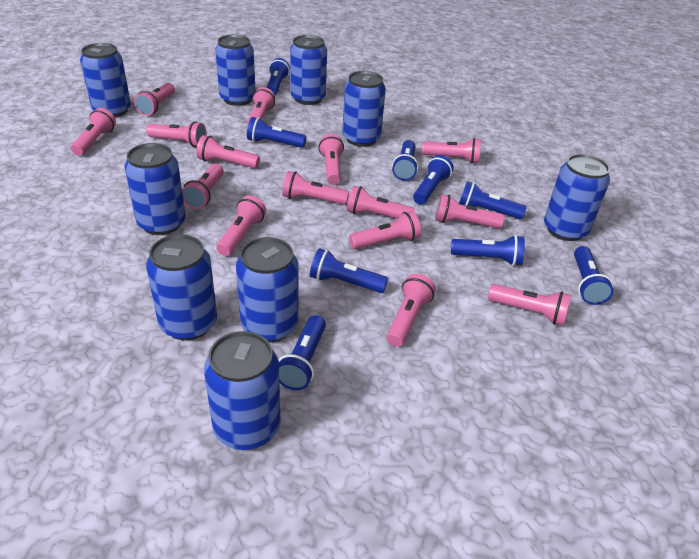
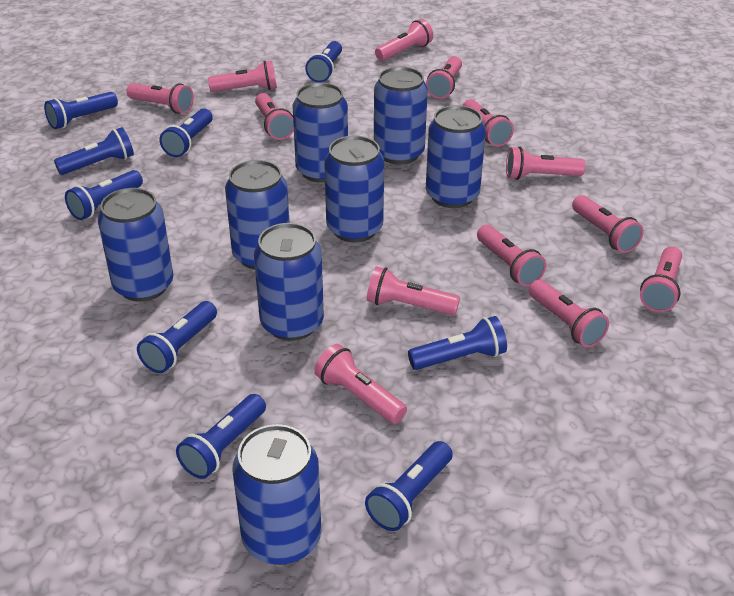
blue can: [80,43,131,117] [124,143,186,235] [146,234,217,341] [204,331,281,450] [215,35,256,106] [236,237,298,342] [290,35,327,105] [342,71,386,147] [544,154,610,241] = 9 -> [98,188,173,301] [225,160,290,270] [232,424,322,565] [254,223,324,341] [293,82,348,183] [324,135,384,243] [374,67,428,164] [426,105,486,208] = 8
pink flashlight: [71,108,116,156] [134,83,175,115] [146,121,207,147] [182,163,224,209] [196,135,260,168] [217,195,266,256] [247,87,275,126] [282,171,349,205] [318,134,344,185] [347,186,415,219] [349,211,421,249] [386,274,436,347] [422,138,481,163] [435,194,504,229] [488,284,571,326] = 15 -> [127,83,194,114] [208,61,277,92] [255,93,294,140] [314,344,407,424] [367,266,460,315] [375,19,433,61] [426,56,462,99] [463,99,514,147] [477,225,546,286] [506,147,586,180] [529,279,609,347] [572,195,644,253] [640,246,682,312] = 13

